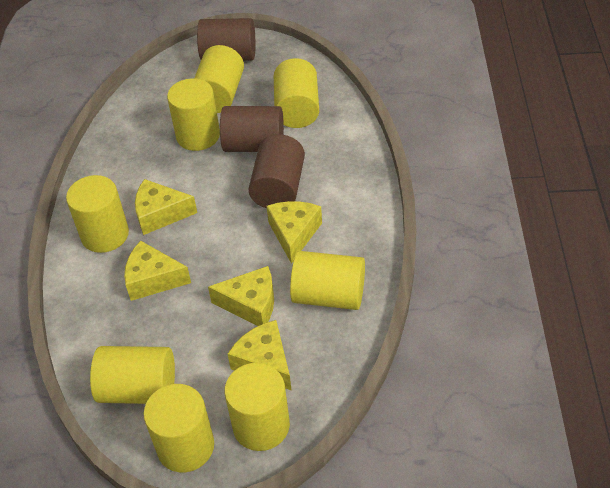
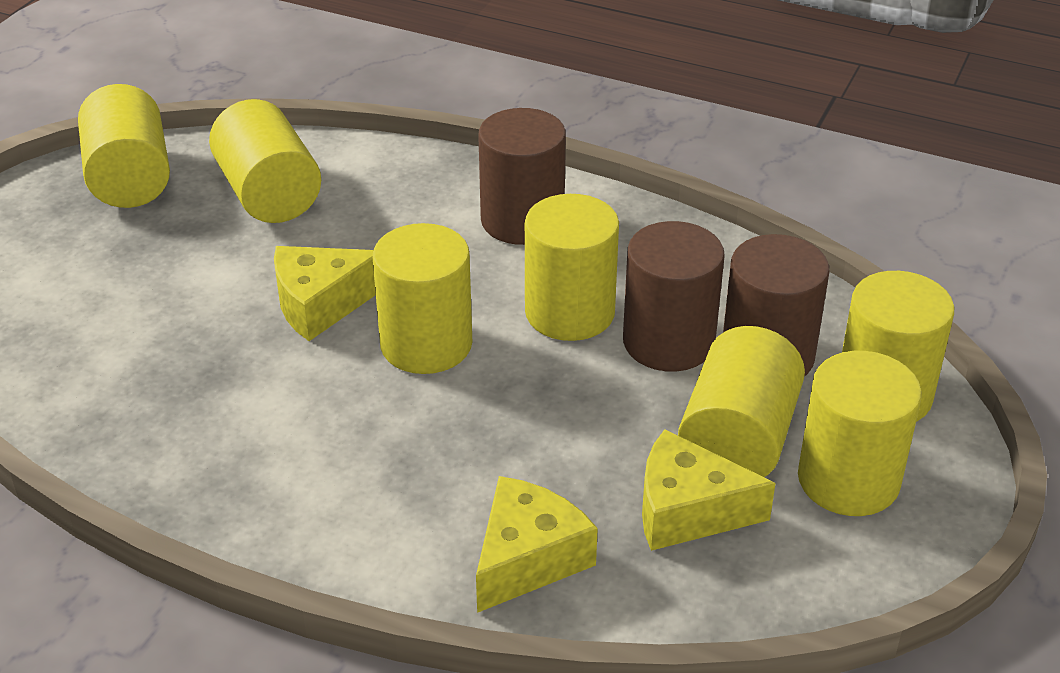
yellow cheese: [124,241,191,301] [135,179,197,235] [208,266,274,326] [228,320,292,391] [266,201,322,264] = 5 -> [274,246,376,341] [476,476,598,613] [642,429,776,551] = 3
yellow cylinder: [66,175,129,253] [90,346,175,404] [143,384,214,472] [167,78,220,151] [194,45,244,113] [224,363,290,451] [274,58,319,128] [290,251,365,310] = 8 -> [78,84,170,208] [209,99,321,223] [372,223,472,374] [525,194,619,341] [678,326,805,477] [798,351,922,516] [842,271,954,422] = 7

